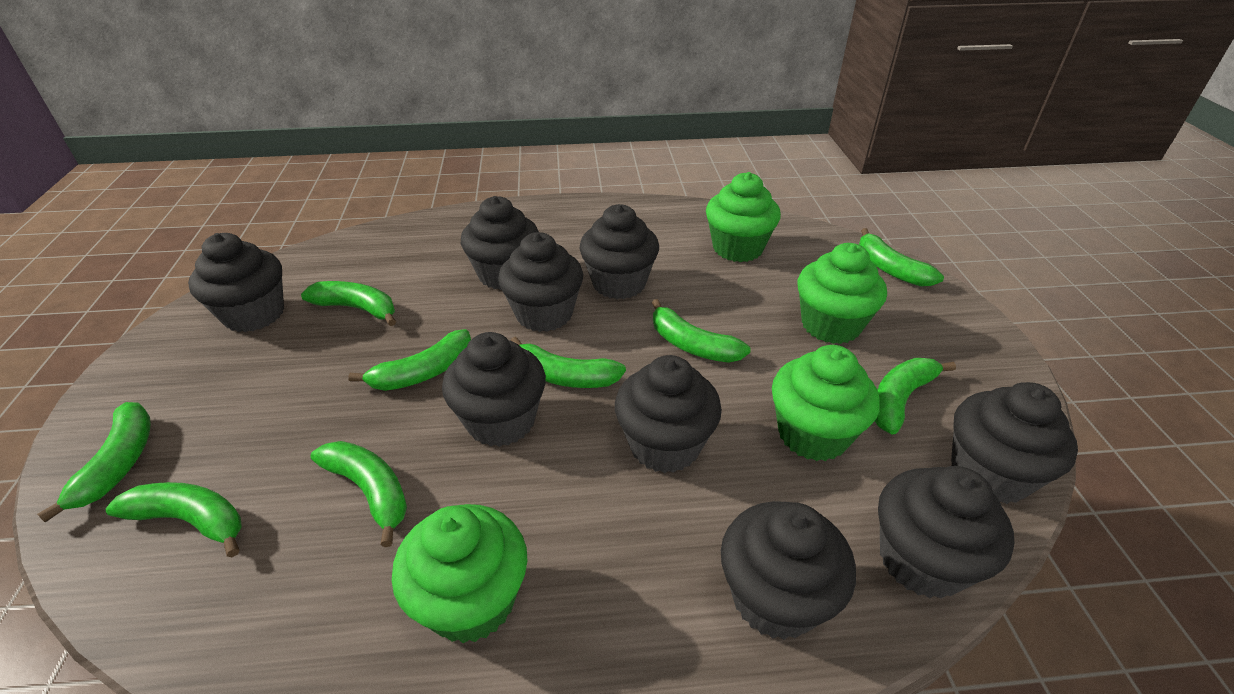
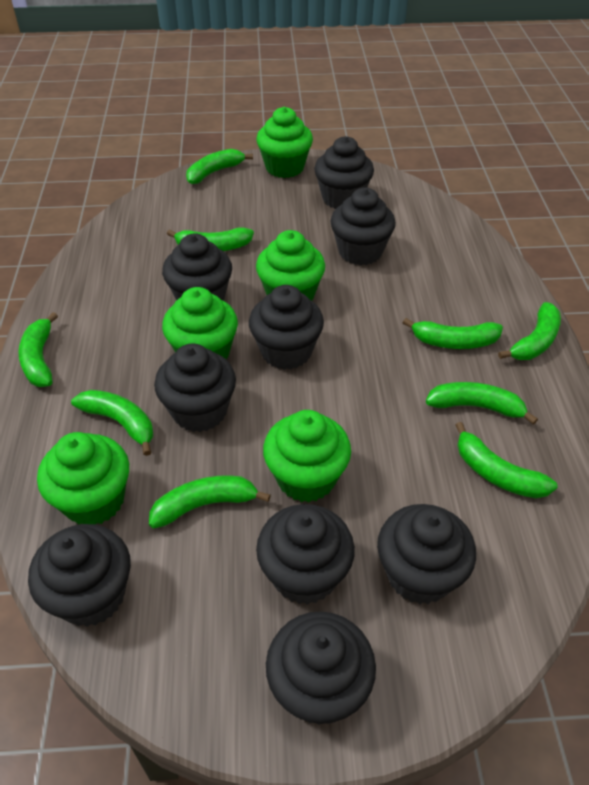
green cupcake: [392,504,528,644] [706,172,781,262] [772,345,880,461] [798,243,887,344] = 4 -> [37,432,129,525] [162,287,238,360] [256,107,313,178] [256,230,325,301] [263,410,351,502] = 5

